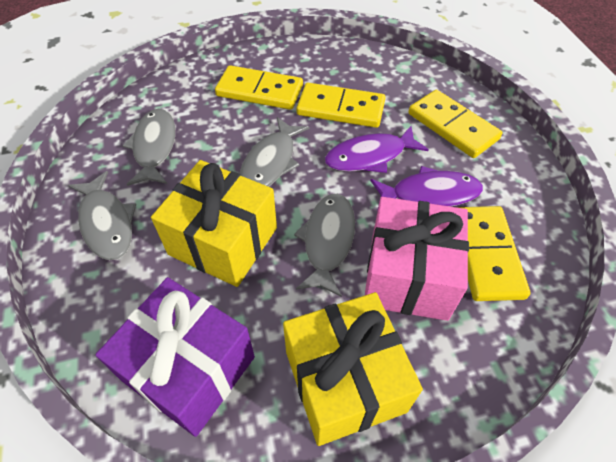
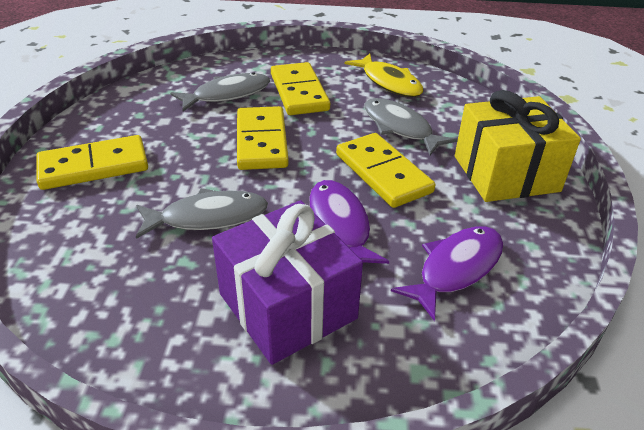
grey fish: [68,171,136,260] [123,109,175,186] [239,117,309,187] [294,194,355,297] = 4 -> [136,188,268,239] [170,72,270,112] [364,98,458,155] = 3
pink gift: [365,197,469,321] = 1 -> none = 0
yellow fish: none = 0 -> [345,54,423,97] = 1
yellow gift: [151,160,277,287] [283,292,423,446] = 2 -> [455,90,581,202] = 1

